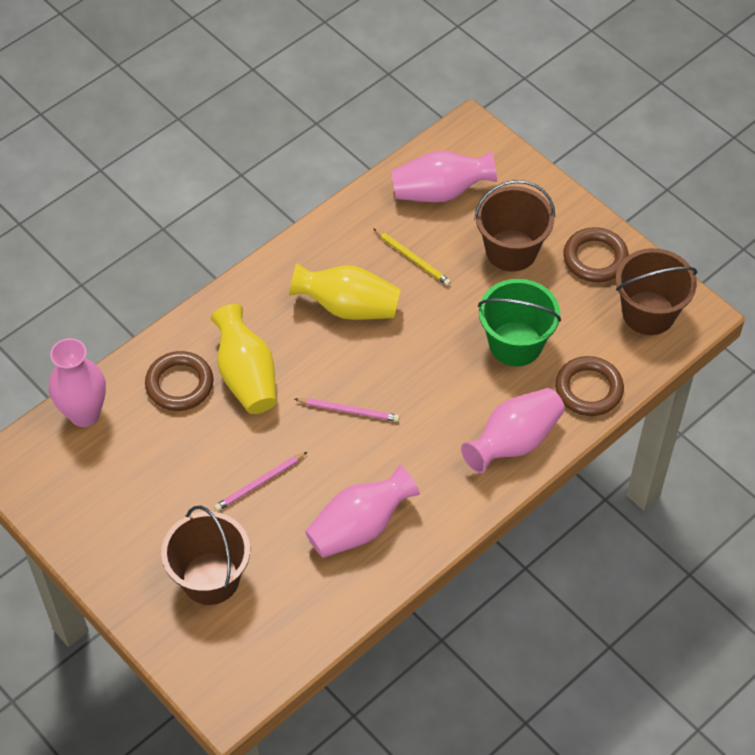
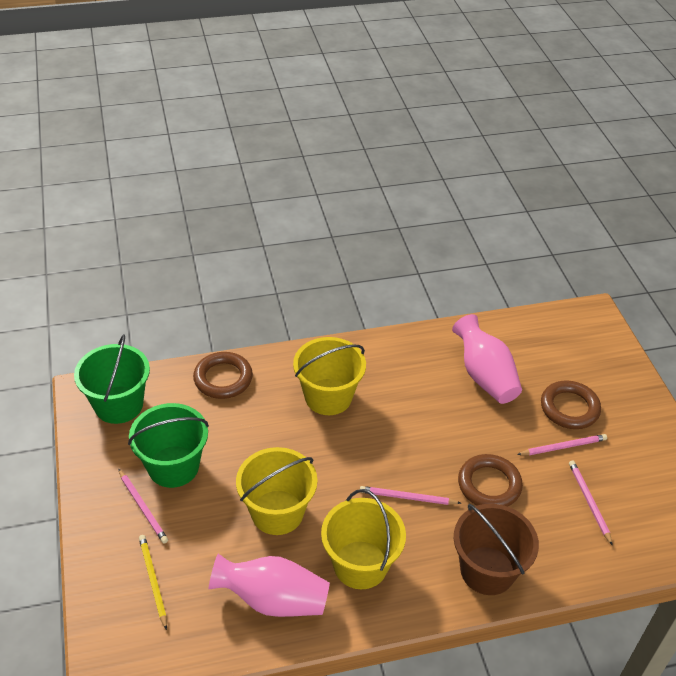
brown bucket: [161,506,250,605] [474,180,555,272] [616,248,697,335] = 3 -> [454,504,539,595] = 1
green bucket: [478,279,561,366] = 1 -> [74,334,150,424] [128,403,209,488] = 2
pink pencil: [214,452,307,511] [294,398,400,422] = 2 -> [119,469,168,544] [360,486,461,505] [517,434,607,455] [569,460,613,546] = 4
pink vase: [49,338,106,427] [305,465,420,558] [391,151,497,202] [461,388,565,473] = 4 -> [209,554,330,617] [452,314,522,404] = 2
yellow bucket: none = 0 -> [236,447,318,535] [293,337,366,415] [321,489,406,589] = 3
yellow vase: [211,304,277,414] [289,263,401,320] = 2 -> none = 0

